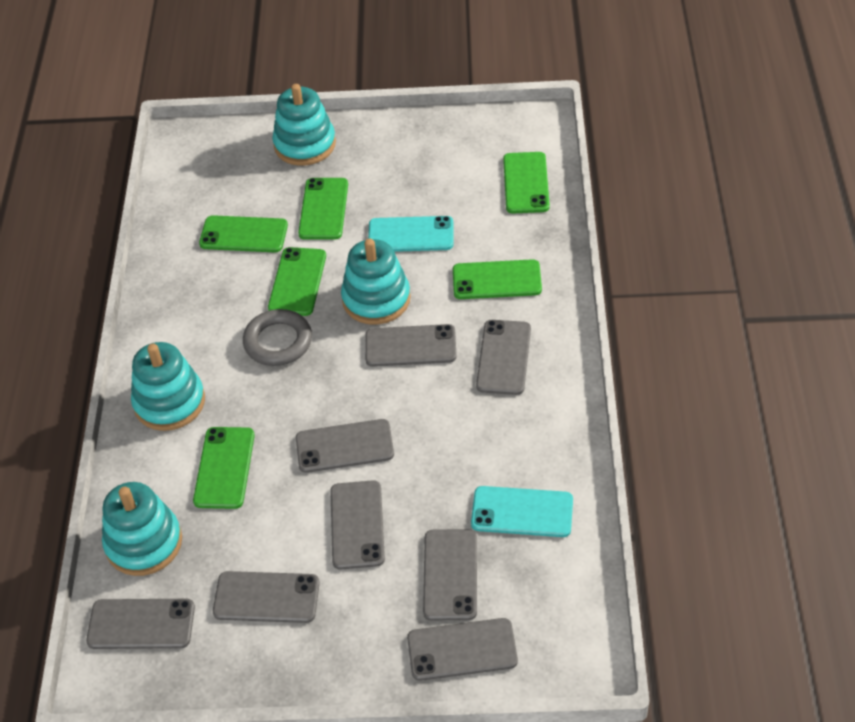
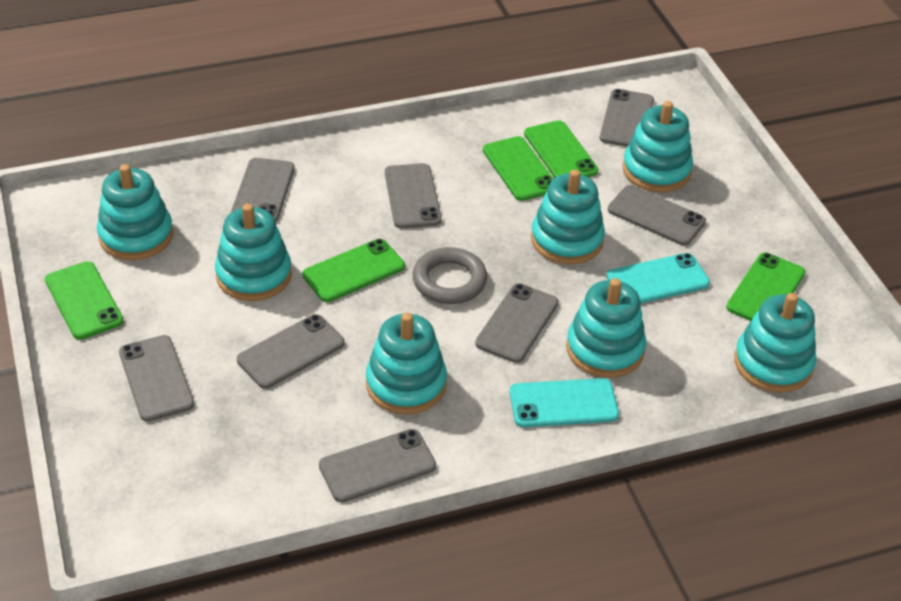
green phone: [193,427,255,509] [199,215,288,252] [268,247,326,316] [298,178,348,240] [453,259,542,299] [503,152,550,213] = 6 -> [45,261,124,340] [302,239,405,302] [483,136,553,201] [524,120,598,178] [726,253,806,321] = 5
turquoise stacking toy: [102,482,182,576] [131,342,205,431] [272,84,336,166] [341,239,411,325] = 4 -> [97,164,173,260] [215,204,292,301] [366,313,447,414] [531,170,605,264] [566,278,646,378] [623,101,693,192] [734,293,816,393] = 7

